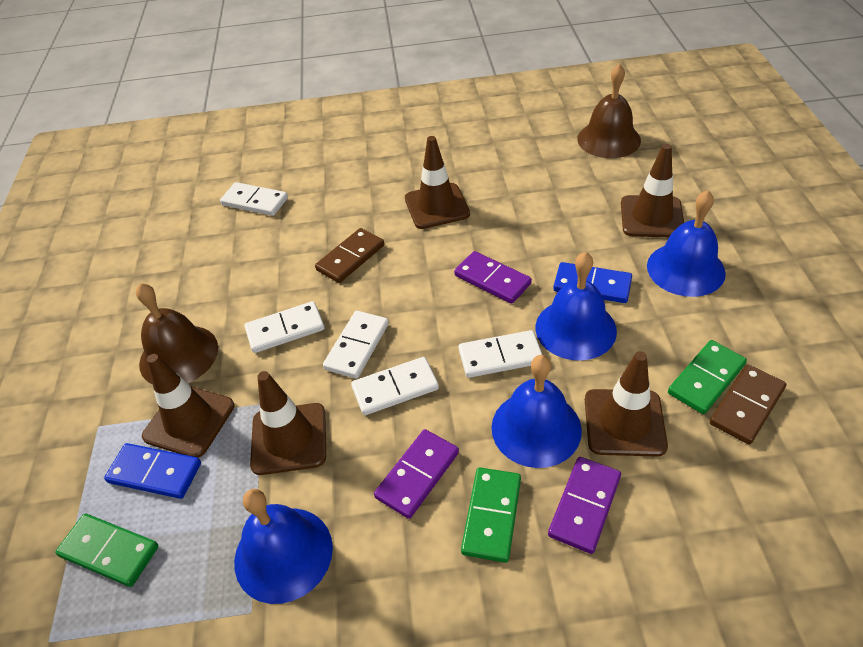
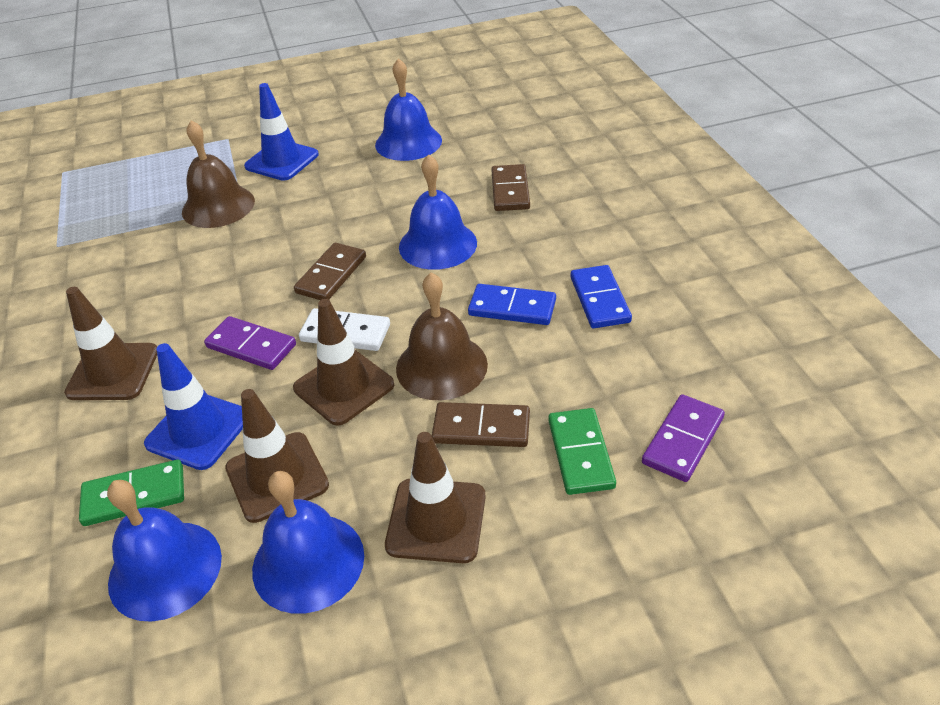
blue traffic cone: none = 0 -> [144,343,243,470] [244,83,319,181] = 2
brown domino: [315,228,384,283] [710,364,786,444] = 2 -> [294,243,366,300] [432,402,530,447] [491,164,530,211] = 3
brown traffic cone: [142,354,234,458] [250,371,326,475] [405,136,470,229] [585,351,668,457] [621,144,684,237] = 5 -> [64,287,157,400] [225,389,329,523] [293,299,394,425] [385,432,486,563] = 4
green domino: [55,514,159,587] [461,467,521,563] [668,340,747,414] = 3 -> [79,460,184,526] [548,408,616,495] = 2
purple domino: [374,429,459,519] [454,251,532,304] [548,457,621,554] = 3 -> [204,316,296,370] [642,394,725,482] = 2
white domino: [220,182,288,216] [244,301,324,353] [323,311,389,379] [351,357,439,415] [459,330,542,378] = 5 -> [299,308,390,351] = 1

